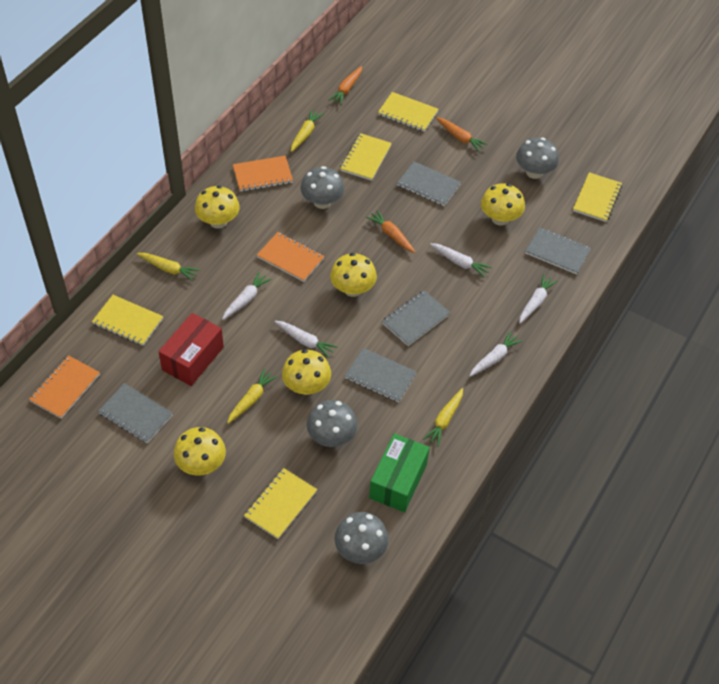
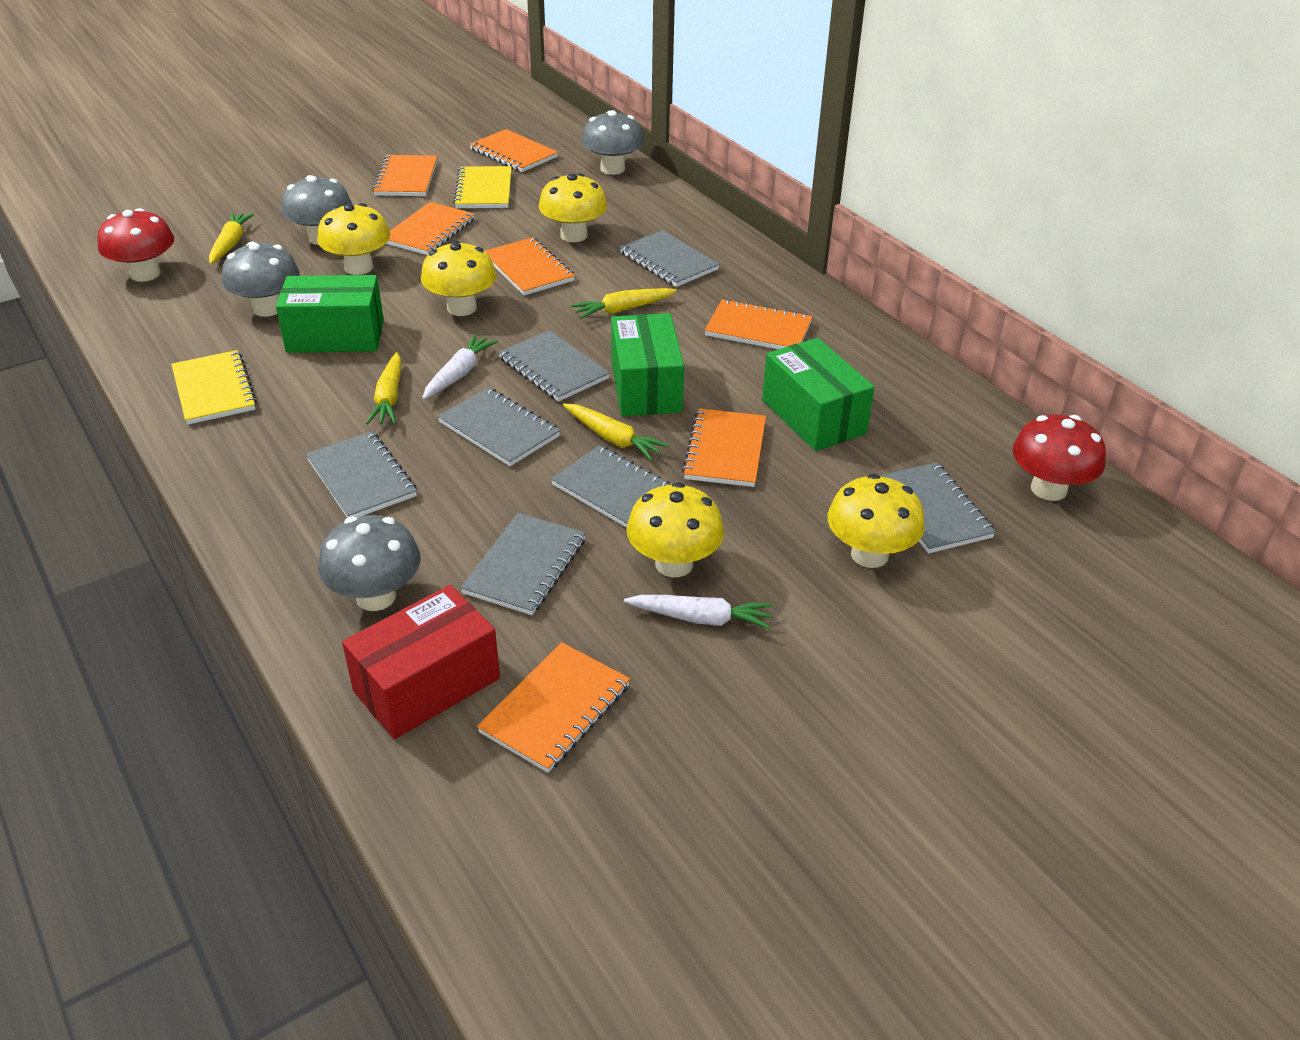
green box: [369,433,430,512] = 1 -> [276,275,384,353] [611,313,684,416] [762,338,874,451] = 3
grey notebook: [98,383,173,443] [345,348,417,402] [382,290,451,346] [397,161,461,206] [525,227,591,275] = 5 -> [306,431,417,518] [437,387,560,466] [461,513,586,615] [498,330,610,402] [551,445,671,528] [620,230,720,287] [879,462,996,554] = 7
orange carrot: [328,66,362,105] [366,210,416,253] [436,117,488,152] = 3 -> none = 0
orange notebook: [29,355,100,419] [233,156,293,192] [257,232,325,282] = 3 -> [372,155,437,196] [386,202,475,255] [470,129,558,172] [477,642,630,773] [485,237,575,295] [682,408,766,487] [705,299,813,349] = 7
red mushroom: none = 0 -> [98,208,174,282] [1013,415,1106,501] = 2
white carrot: [222,272,271,320] [275,321,338,358] [430,243,492,278] [469,331,523,377] [519,274,558,323] = 5 -> [422,334,498,399] [624,595,773,629] = 2
yellow notebook: [92,295,163,346] [244,468,317,539] [340,133,392,181] [378,92,438,132] [573,172,622,222] = 5 -> [171,350,257,425] [453,166,512,208] = 2

